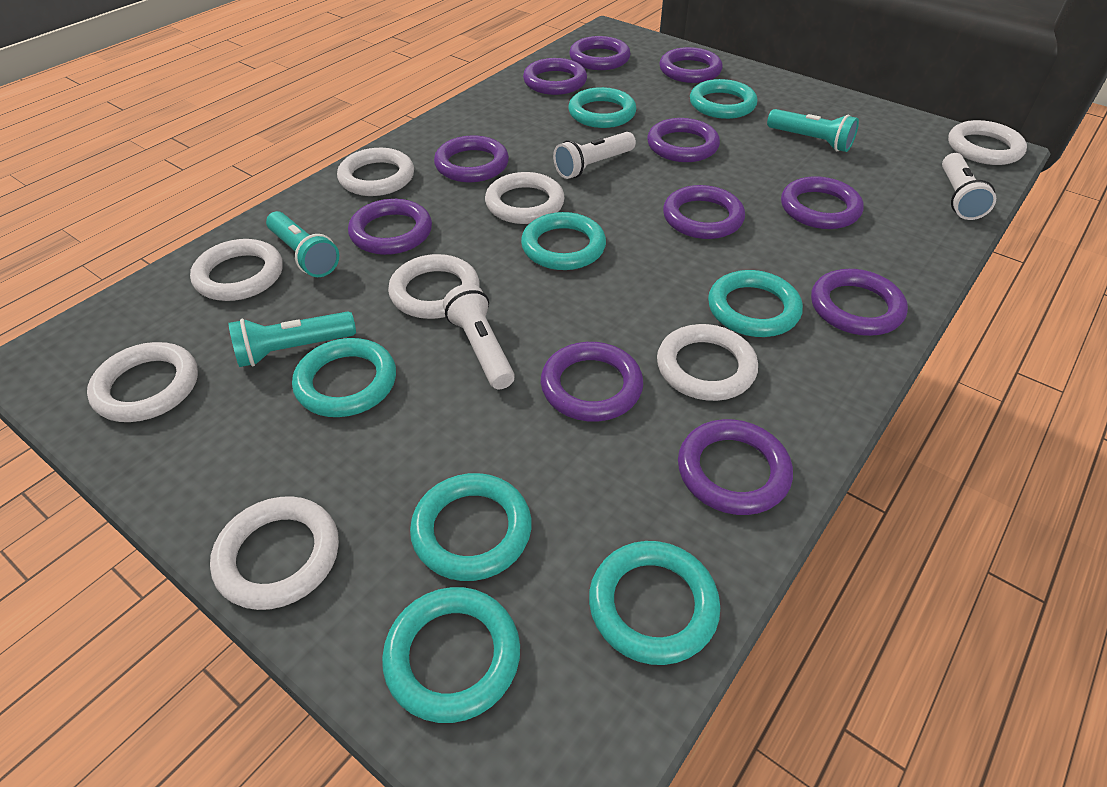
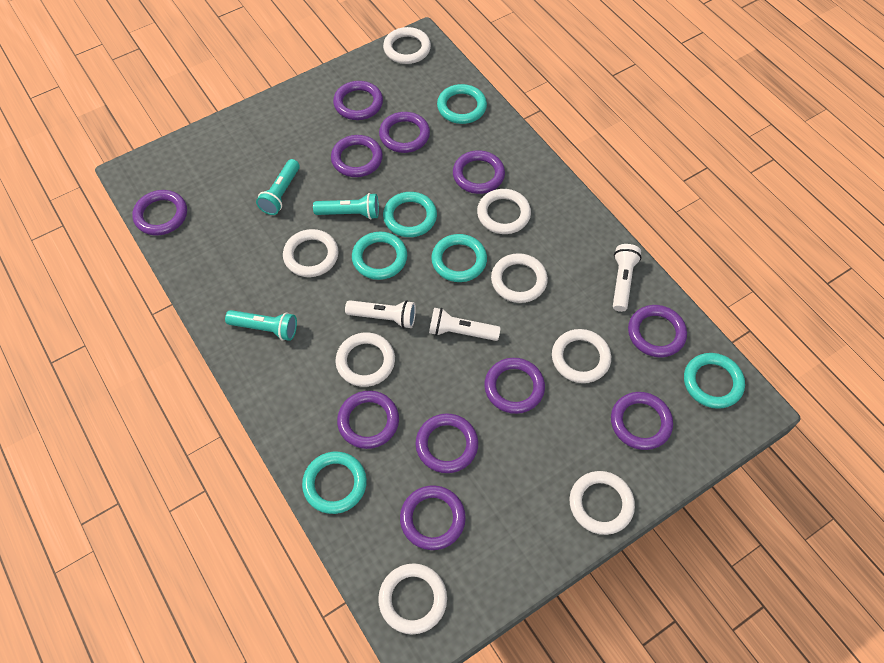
turquoise ring: [292,338,396,417] [382,587,520,723] [410,473,532,581] [521,212,606,270] [568,87,637,128] [589,541,720,665] [690,79,757,119] [708,270,803,337] = 8 -> [302,452,367,514] [352,232,407,280] [383,192,437,237] [431,234,487,282] [437,84,487,124] [684,353,745,409] = 6

